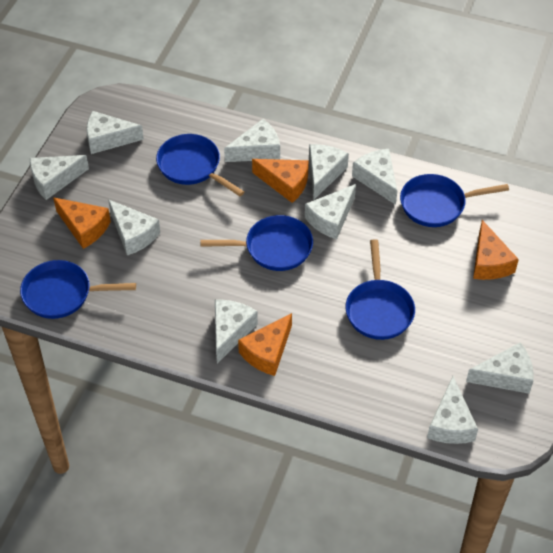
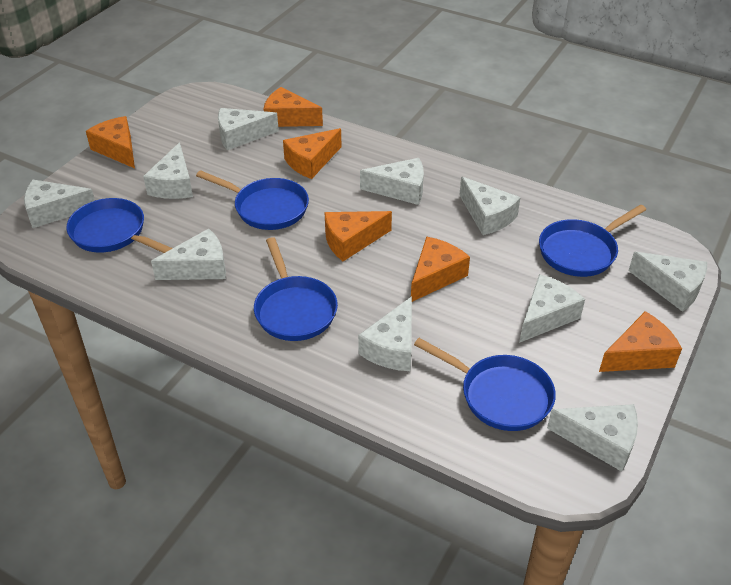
orange cheese: [53,197,111,249] [238,313,292,376] [252,159,309,203] [473,220,519,280] = 4 -> [86,116,135,168] [264,87,323,127] [283,128,342,179] [325,211,392,261] [411,237,470,302] [599,311,682,372] = 6

